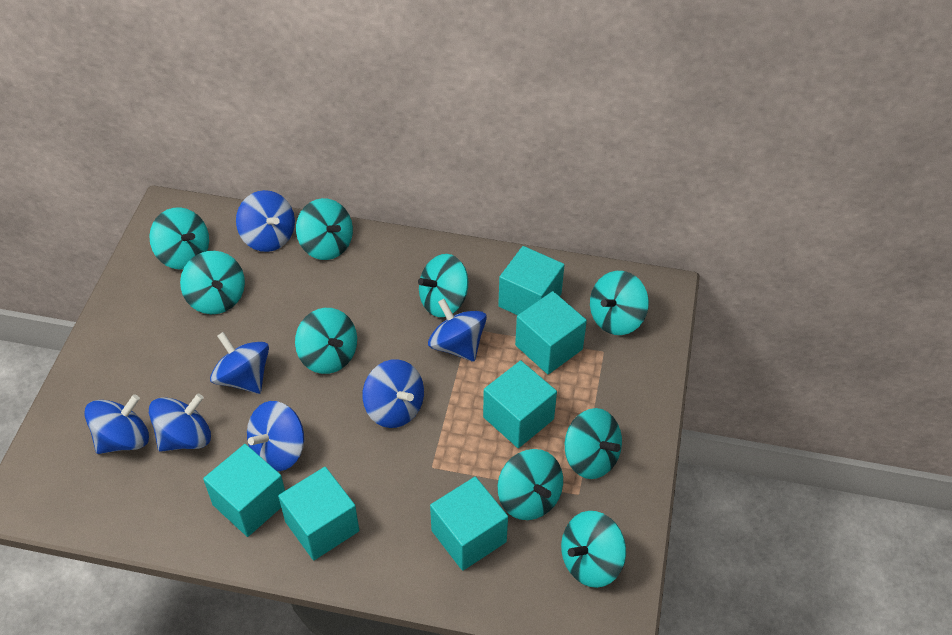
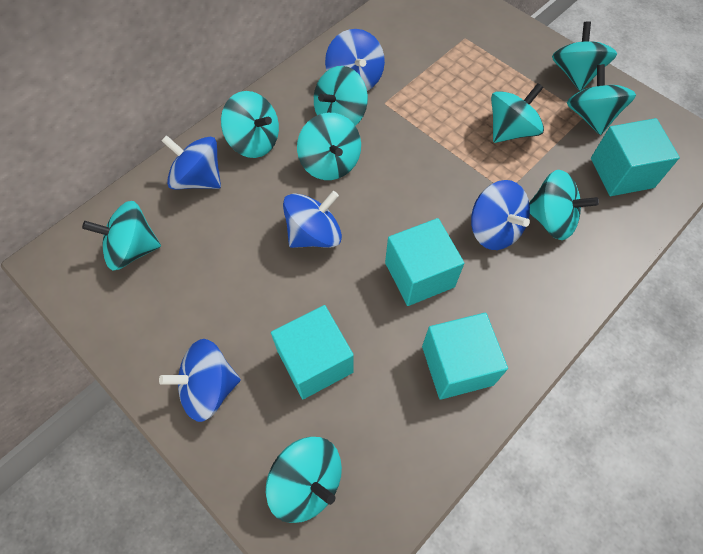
blue spinning top: [84,394,149,454] [149,393,211,452] [210,332,269,394] [236,190,295,252] [247,401,304,471] [362,359,424,428] [428,299,487,362] = 7 -> [159,339,241,422] [161,135,221,190] [283,191,342,248] [325,29,385,91] [471,180,530,250] = 5
turquoise cube: [203,444,285,537] [278,467,359,560] [430,477,508,571] [483,360,557,448] [498,246,564,315] [515,291,587,375] = 6 -> [271,305,354,399] [385,218,464,306] [422,312,508,400] [591,118,680,196] = 4

